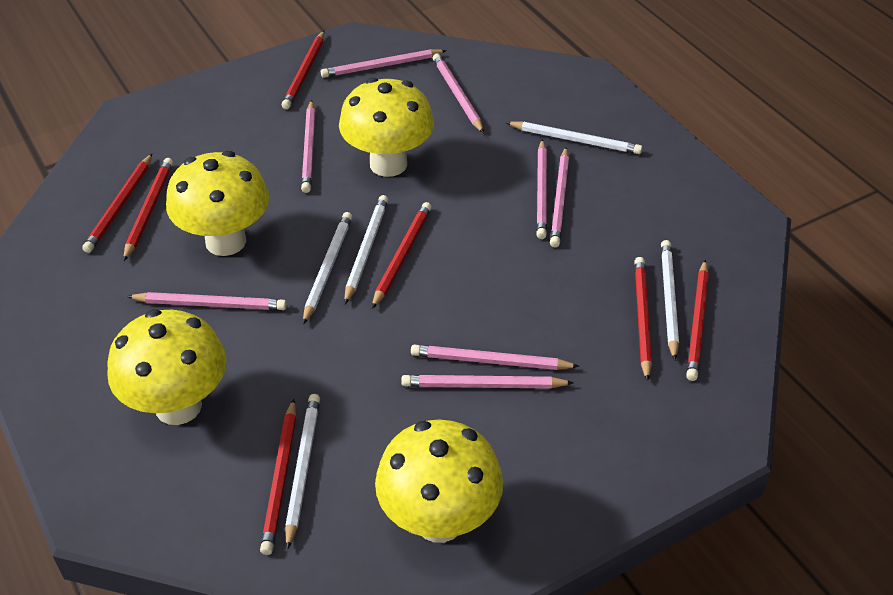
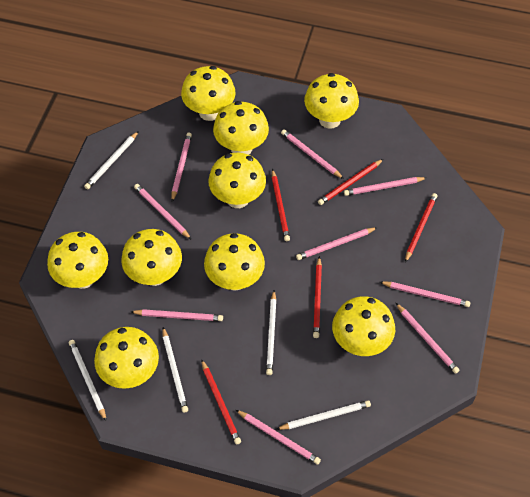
pink pencil: [126,292,287,310] [301,100,315,193] [321,49,447,78] [401,375,574,389] [411,345,580,370] [433,54,484,133] [536,139,547,239] [550,147,569,247] = 8 -> [131,309,223,321] [134,184,192,240] [172,133,192,202] [236,410,321,465] [281,129,344,179] [296,227,378,260] [344,177,426,196] [380,281,470,307] [396,303,459,374] = 9
red pencil: [82,154,152,253] [123,158,173,261] [260,399,296,555] [282,31,324,109] [372,202,432,309] [634,257,652,381] [686,260,709,381] = 7 -> [201,359,241,445] [272,169,290,241] [313,256,322,338] [318,159,383,205] [405,193,438,262] = 5
yellow mushroom: [107,309,227,425] [166,151,269,256] [339,78,434,177] [375,419,503,543] = 4 -> [47,232,108,289] [94,327,159,389] [121,229,182,286] [181,66,236,121] [204,233,265,291] [208,153,266,208] [213,101,269,155] [304,73,359,129] [332,296,395,356] = 9

